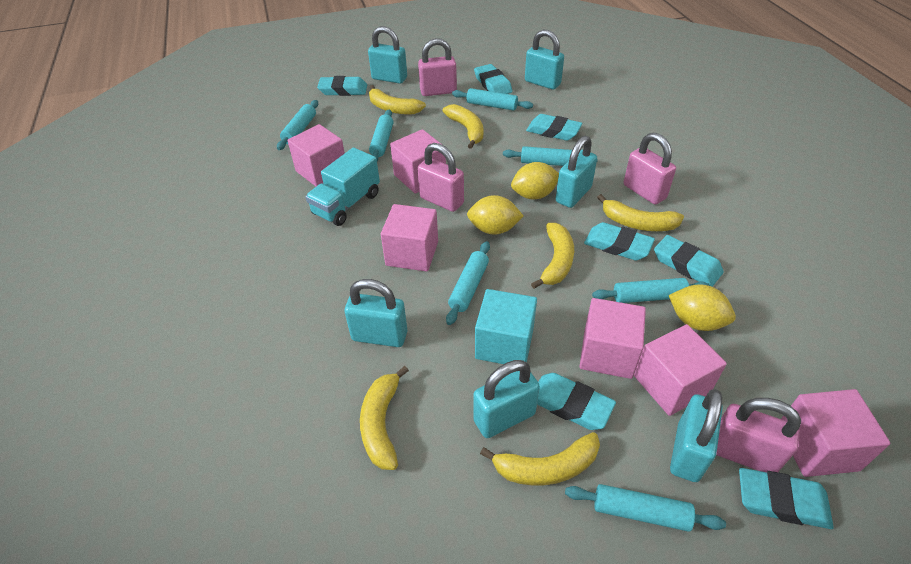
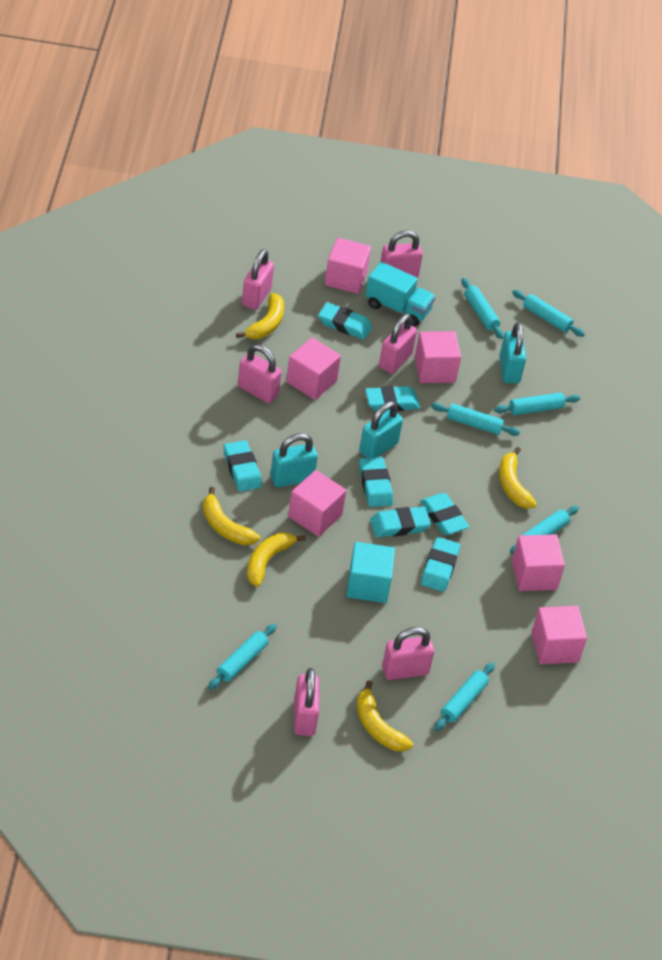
pink padlock: [417,143,464,212] [418,38,457,96] [624,133,676,205] [716,398,801,472] = 4 -> [238,344,282,403] [242,249,274,310] [294,668,319,736] [379,314,417,374] [380,230,423,278] [382,627,434,680] = 6
turquoise padlock: [344,279,407,347] [368,26,407,84] [473,360,540,438] [525,30,564,90] [556,136,597,208] [670,389,723,482] = 6 -> [270,433,318,487] [359,402,403,458] [499,322,526,383] = 3
yellow banana: [360,366,409,470] [369,85,426,115] [443,104,483,149] [480,432,600,486] [531,223,574,289] [597,194,684,231] = 6 -> [203,487,260,545] [236,293,284,339] [247,532,306,587] [357,680,413,751] [499,447,537,509] = 5
yellow lemon: [467,195,523,235] [511,162,559,199] [669,284,736,331] = 3 -> none = 0

